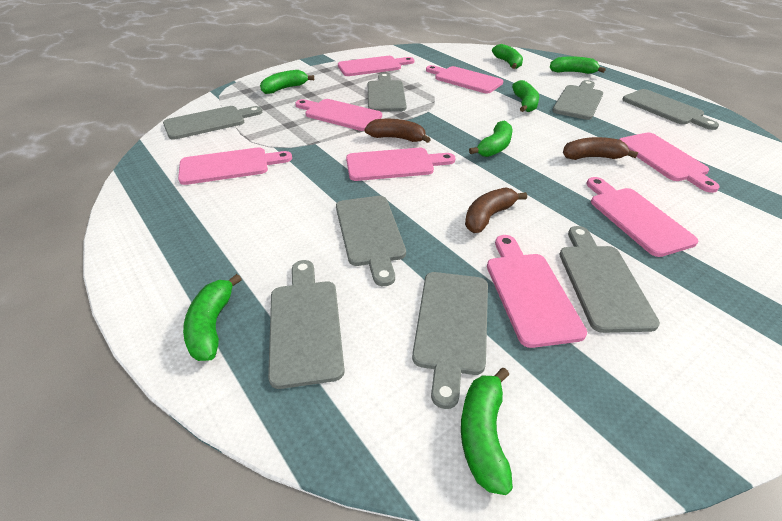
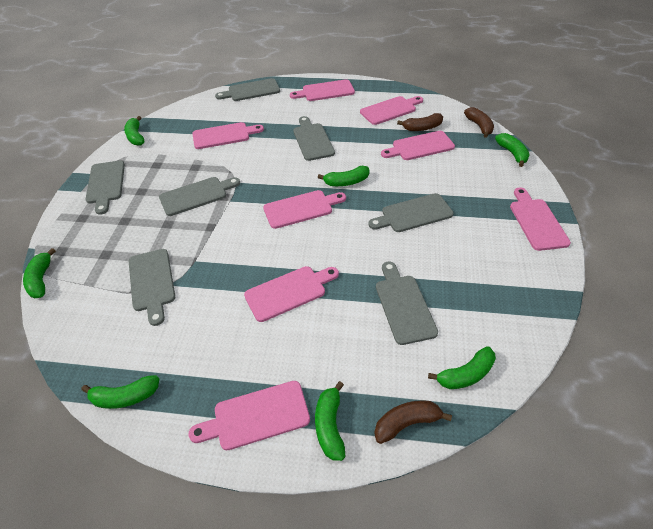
grey cutting board: [163,106,262,140] [268,260,345,389] [336,196,406,286] [368,73,406,112] [412,272,488,409] [552,80,603,120] [559,226,660,333] [622,89,719,130] = 8 -> [86,161,125,215] [129,249,175,326] [159,177,240,216] [215,78,280,101] [293,116,335,161] [368,193,454,232] [376,262,438,345] = 7

